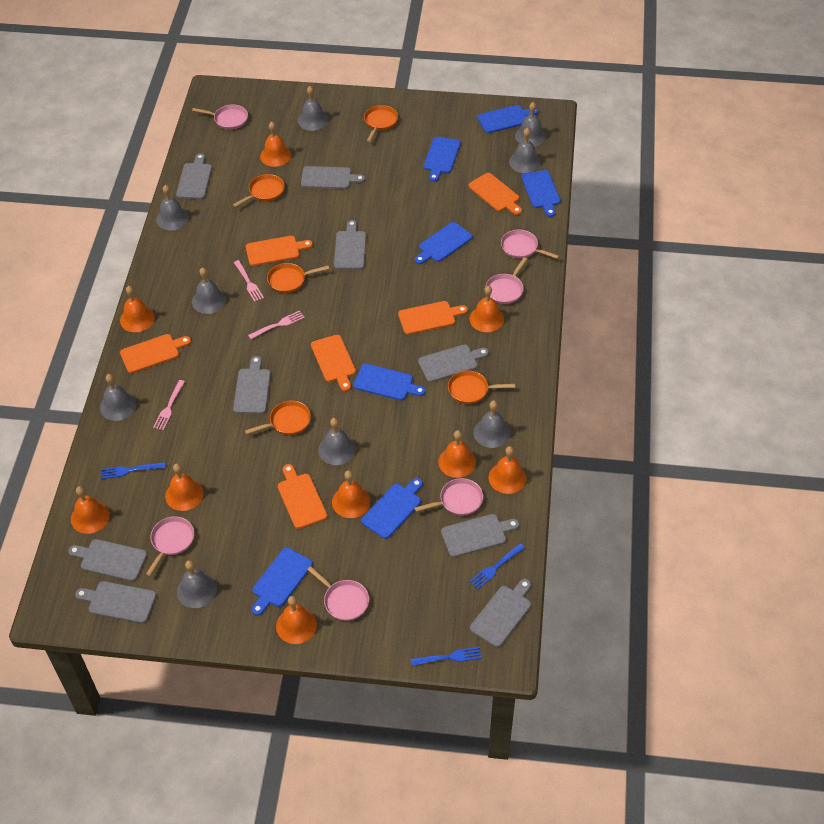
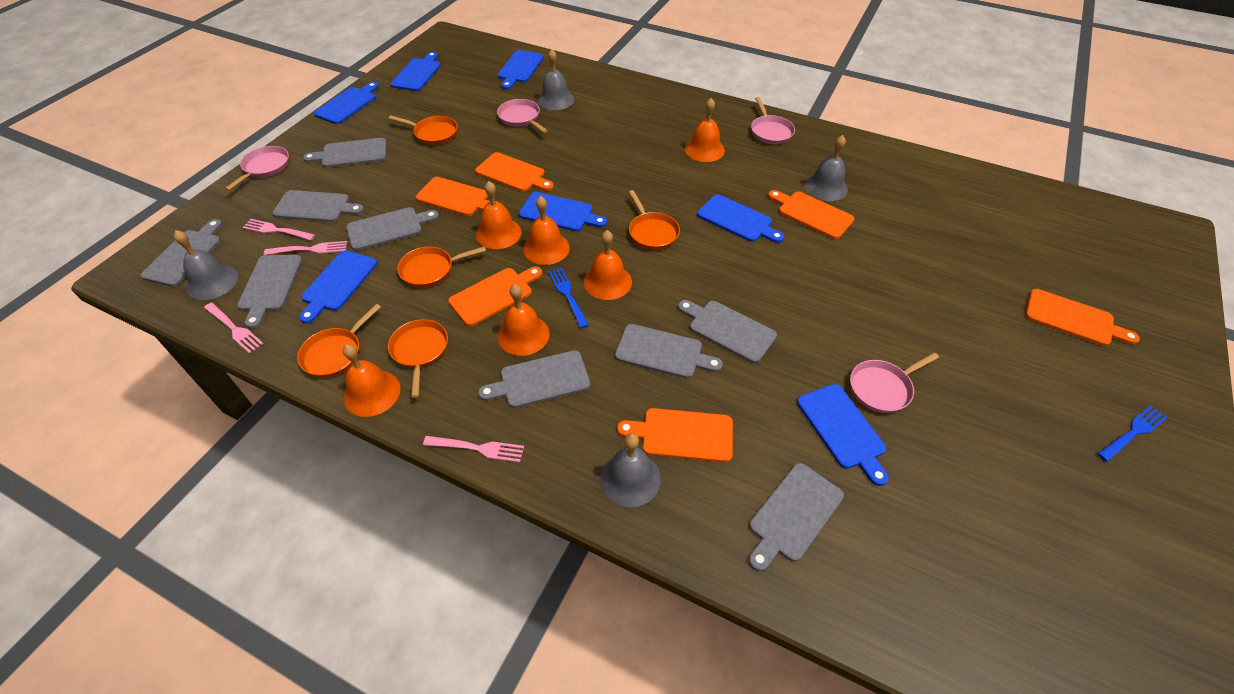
blue fork: [101,462,165,479] [410,647,482,666] [469,543,525,589] = 3 -> [548,268,589,328] [1097,405,1168,462] = 2
grey bell: [100,374,137,421] [156,185,189,230] [177,560,217,608] [192,267,226,314] [298,86,328,131] [318,418,356,465] [473,401,511,448] [509,128,541,173] [515,102,546,147] = 9 -> [174,230,238,300] [537,49,574,110] [600,433,661,507] [805,135,848,201] = 4
orange bell: [71,486,110,534] [120,286,155,332] [165,463,204,511] [260,121,292,167] [276,596,317,644] [332,470,370,518] [438,430,476,478] [469,286,504,332] [488,446,527,494] = 9 -> [343,344,400,417] [476,181,522,249] [498,284,550,356] [523,196,570,265] [584,230,632,300] [685,98,725,162] = 6
pink fork: [153,380,185,430] [234,260,264,302] [248,311,305,339] = 3 -> [204,302,264,354] [242,219,315,240] [264,241,347,255] [423,436,524,462] = 4
pink pan: [146,516,194,576] [192,104,248,130] [307,566,369,621] [414,478,483,516] [485,257,527,304] [501,229,559,259] = 6 -> [225,146,289,191] [497,99,548,133] [751,97,795,144] [850,352,939,413] = 4

